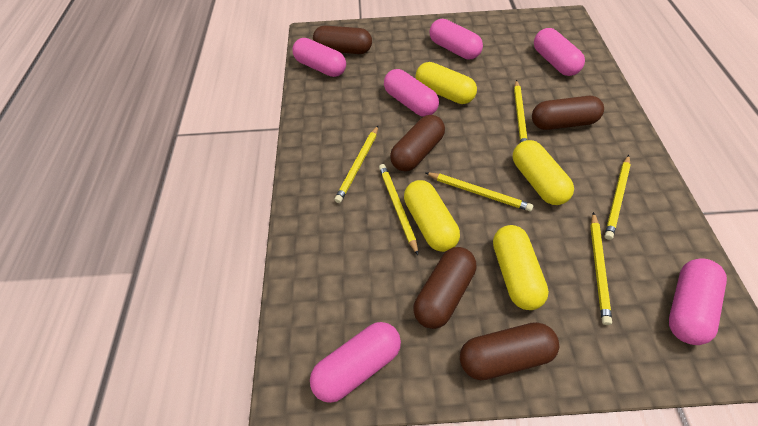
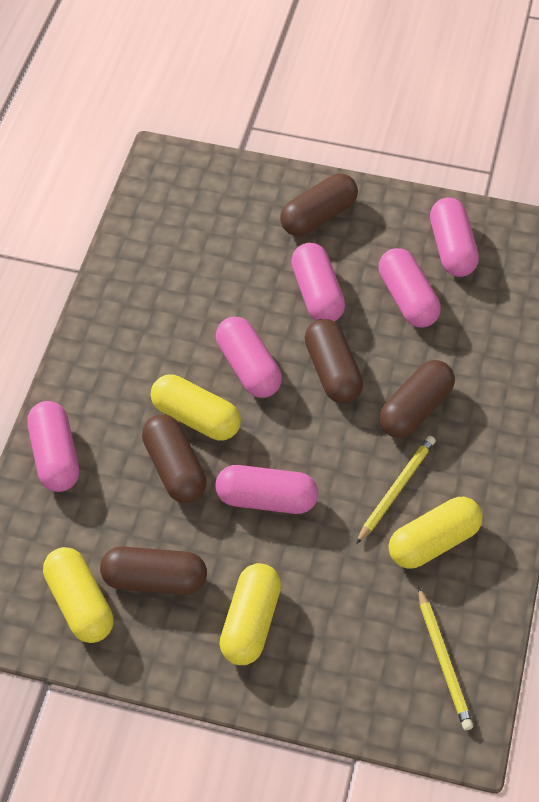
yellow pencil: [334,126,378,203] [379,164,418,255] [425,172,533,211] [514,80,528,143] [590,212,612,325] [604,155,631,240] = 6 -> [356,436,436,544] [418,587,473,730] = 2

